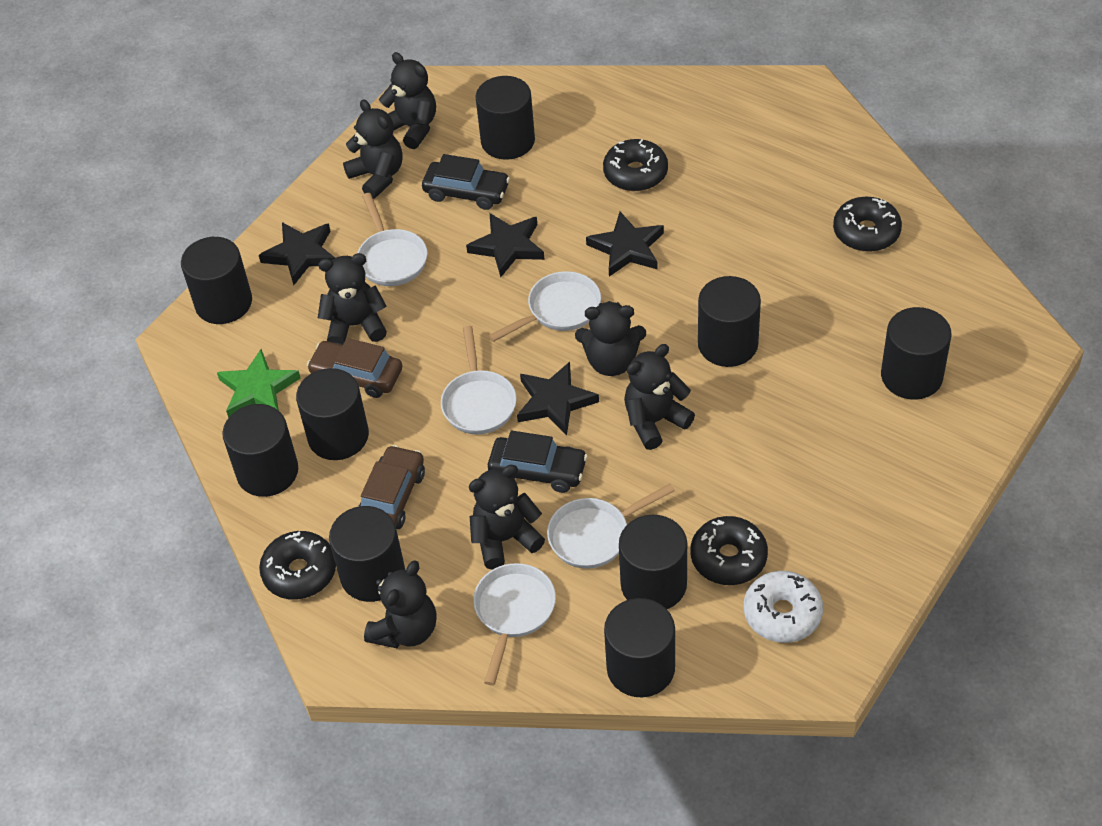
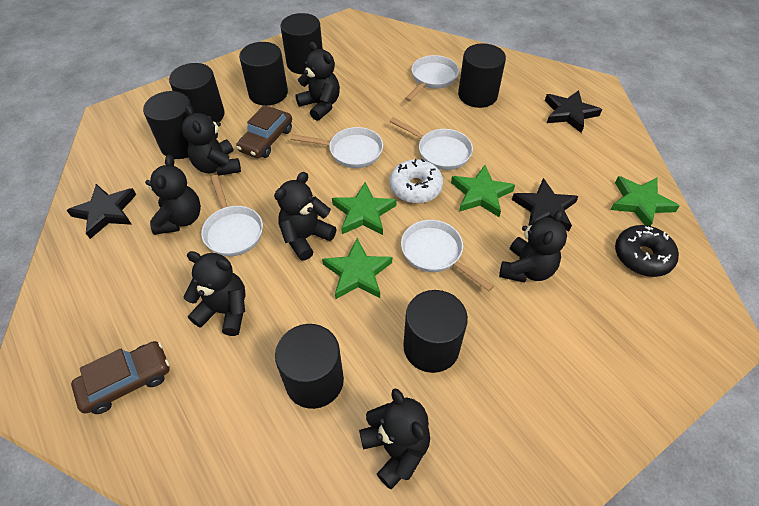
black car: [422,154,510,210] [488,431,588,493] = 2 -> none = 0
black cylinder: [181,237,252,324] [222,404,298,497] [296,368,369,460] [329,506,405,602] [476,76,535,160] [604,598,675,698] [619,515,687,609] [698,276,761,367] [881,307,951,400] = 9 -> [143,91,192,159] [169,63,225,122] [239,42,288,106] [275,324,344,409] [280,13,323,74] [403,290,468,373] [458,43,506,108] = 7
black donut: [259,531,336,600] [603,139,668,191] [690,516,768,585] [833,197,902,252] = 4 -> [615,225,679,277] = 1
black star: [259,222,335,285] [466,213,545,277] [517,362,599,436] [586,212,664,276] = 4 -> [66,184,136,239] [512,178,579,231] [545,90,602,133] = 3
green star: [217,349,300,418] = 1 -> [322,238,392,299] [332,182,397,235] [451,165,515,217] [610,176,680,226] = 4

